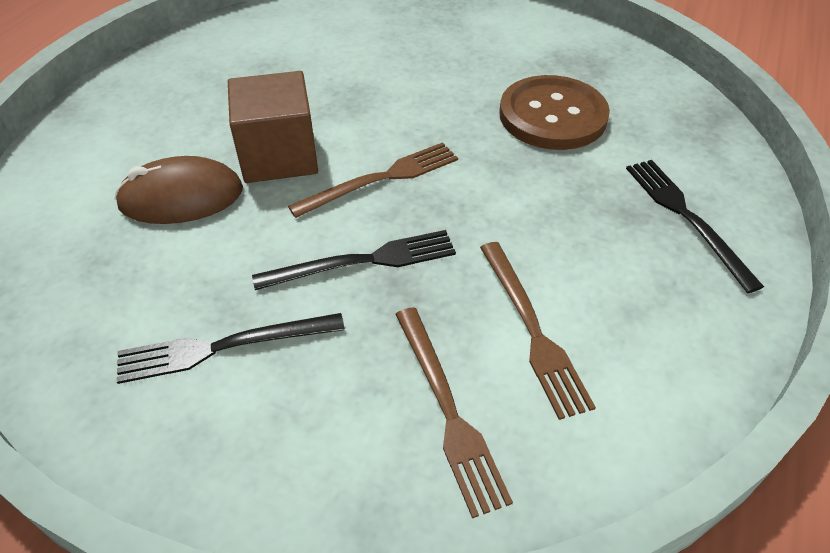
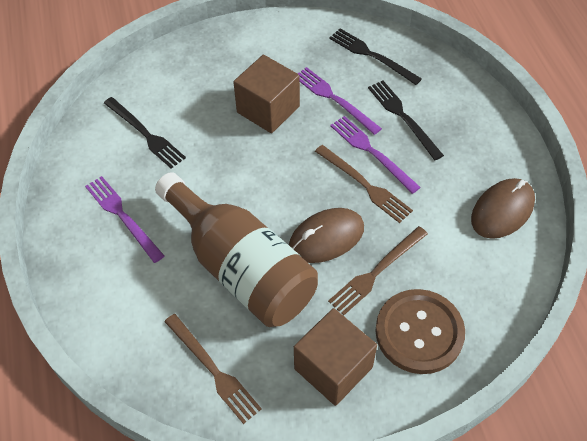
brown bottle: none = 0 -> [155,172,318,327] = 1
brown cube: [228,71,318,183] = 1 -> [233,55,300,133] [294,308,377,406] = 2
brown mouse: [115,156,243,224] = 1 -> [289,208,364,263] [471,178,535,239] = 2
purple fork: none = 0 -> [85,176,164,263] [297,67,382,135] [330,116,421,194] = 3

